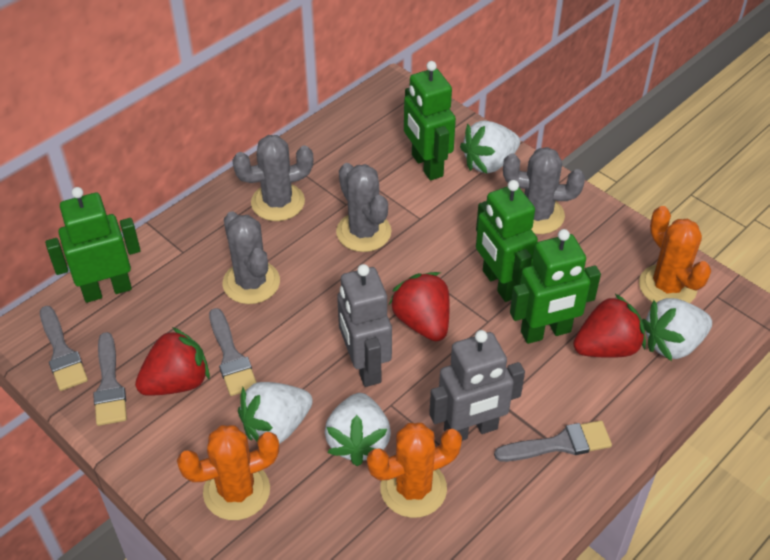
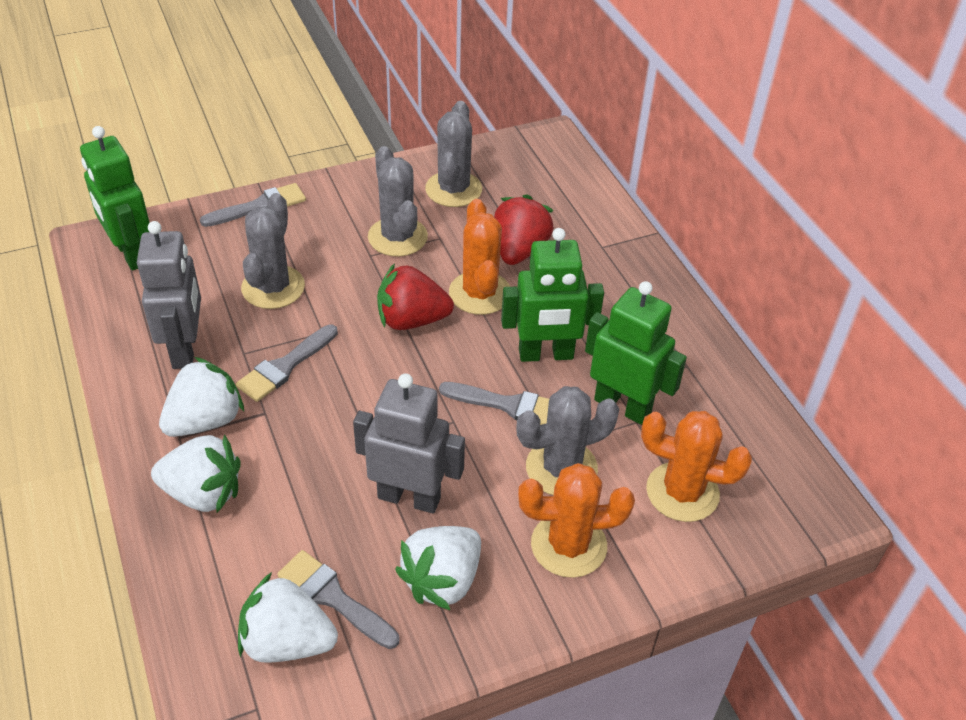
green robot: [45,187,141,303] [404,61,456,181] [476,180,538,302] [510,229,601,344] = 4 -> [80,126,150,271] [501,228,604,362] [585,281,687,425] = 3
red strawberry: [135,327,210,396] [389,272,450,341] [573,294,646,358] = 3 -> [377,263,454,330] [494,194,554,265] = 2

